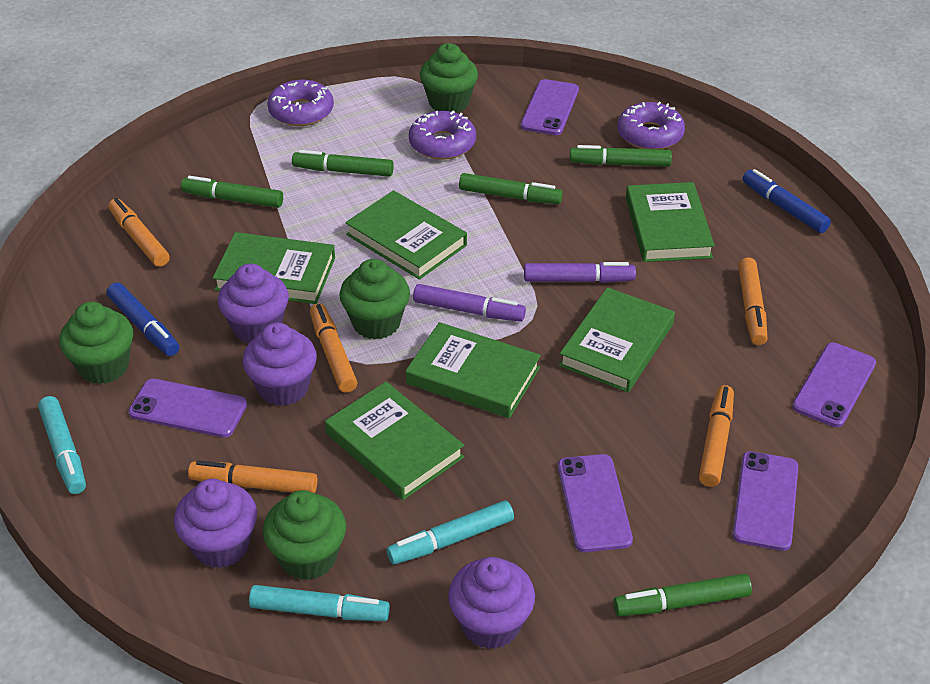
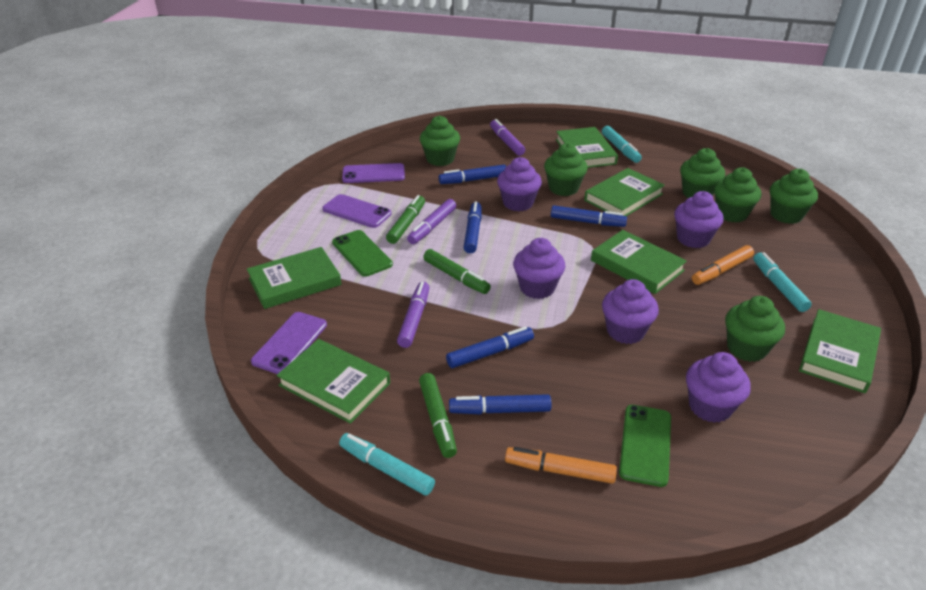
blue marker: [107,283,179,356] [743,169,831,233] = 2 -> [439,165,506,184] [446,326,534,368] [449,394,552,415] [464,201,481,253] [551,205,627,227] = 5
green cupcake: [59,302,133,384] [263,490,346,580] [339,259,410,340] [420,43,478,113] = 4 -> [420,116,460,166] [544,143,588,196] [680,148,725,198] [714,167,761,223] [725,296,785,362] [770,169,818,224] = 6
green marker: [181,176,283,208] [292,150,394,177] [459,173,563,204] [570,145,672,167] [613,573,752,616] = 5 -> [386,195,425,244] [419,373,457,458] [423,249,491,294] = 3
green phone: none = 0 -> [332,230,393,277] [619,405,671,487] = 2
orange marker: [108,198,170,267] [188,460,318,493] [310,303,357,393] [699,385,734,487] [738,257,768,345] = 5 -> [505,447,617,484] [692,245,754,285] = 2
purple cupcake: [174,479,257,568] [218,263,289,343] [242,323,317,406] [448,557,535,649] = 4 -> [497,157,542,211] [513,238,565,299] [602,279,659,344] [674,191,723,248] [686,352,751,423] = 5
purple donut: [267,80,334,126] [409,111,476,160] [617,102,685,149] = 3 -> none = 0
purple marker: [413,284,526,322] [524,262,636,283] = 2 -> [397,282,430,348] [407,199,456,244] [490,119,525,156] = 3
purple phone: [128,379,247,438] [521,79,579,135] [558,454,633,552] [732,451,798,551] [792,343,876,427] = 5 -> [251,312,327,374] [322,194,392,228] [342,163,405,183] = 3

